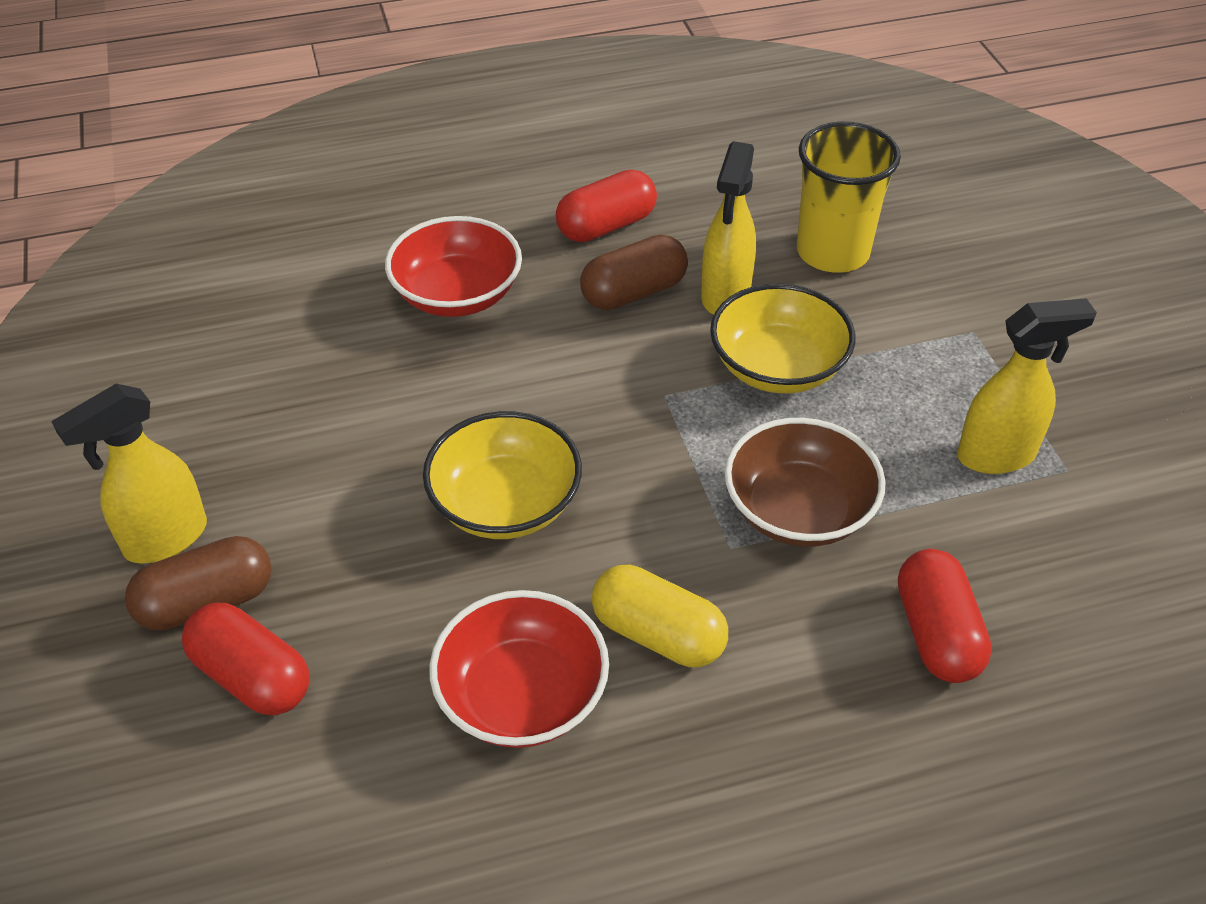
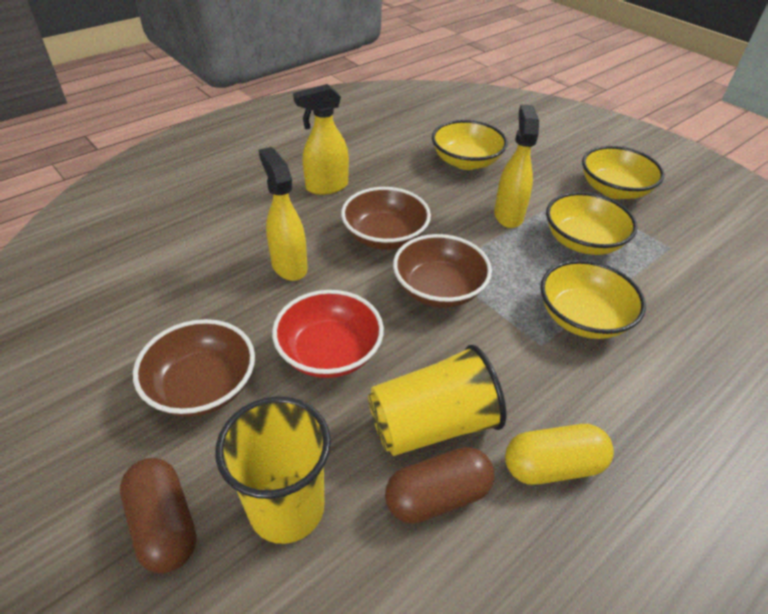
brown bowl: [725,418,886,547] = 1 -> [133,319,255,417] [341,187,431,250] [393,234,492,308] = 3
red bowl: [385,216,522,317] [429,590,609,748] = 2 -> [272,290,384,378] = 1
red capsule: [182,602,309,716] [556,170,657,242] [898,549,992,683] = 3 -> none = 0
yellow bowl: [423,411,582,539] [710,283,855,394] = 2 -> [432,120,508,170] [540,260,646,339] [546,192,637,255] [582,146,664,199] = 4
yellow cup: [797,122,901,273] = 1 -> [215,396,331,544] [368,345,506,456] = 2

